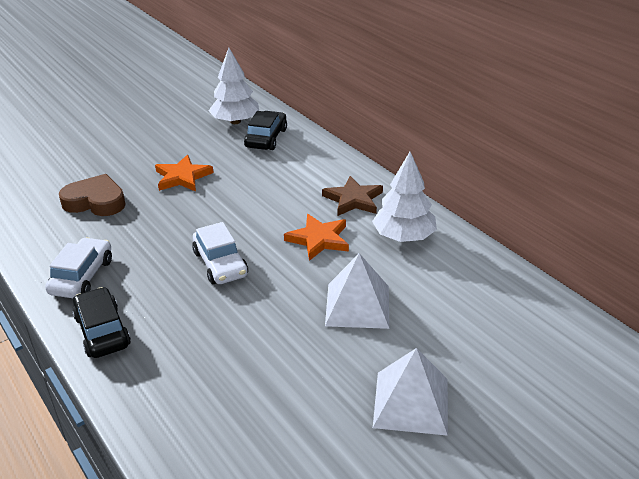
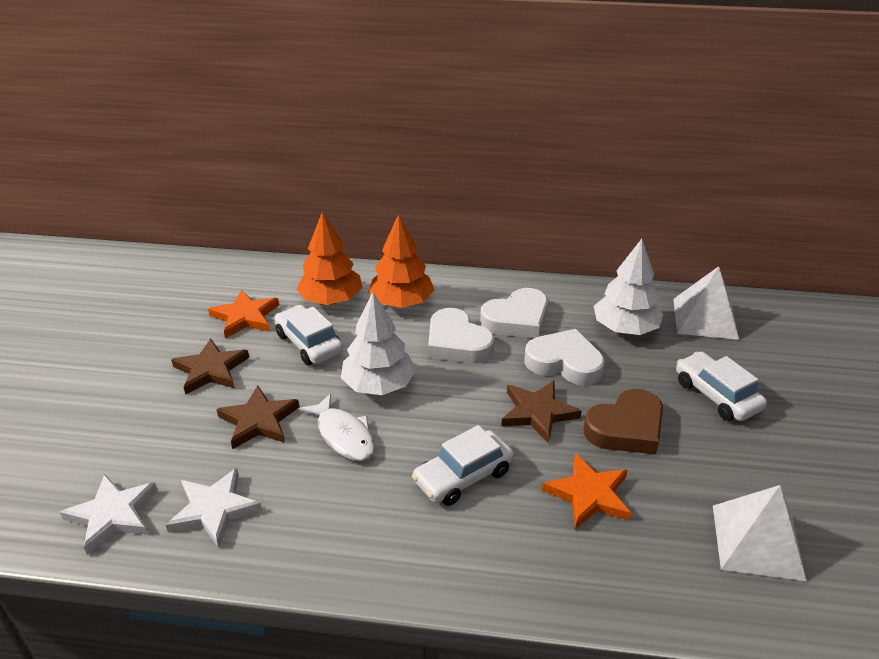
black car: [72,287,131,358] [244,111,287,150] = 2 -> none = 0
brown star: [322,176,383,216] = 1 -> [171,338,249,395] [216,385,299,449] [501,380,582,443] = 3
orange tree: none = 0 -> [296,212,362,305] [368,214,434,308] = 2
white car: [45,237,112,298] [192,222,248,284] = 2 -> [274,305,343,365] [412,425,514,506] [676,351,767,421] = 3
white fish: none = 0 -> [299,393,375,461] = 1
white heart: none = 0 -> [428,308,494,363] [480,288,548,338] [524,329,605,386] = 3
white star: none = 0 -> [60,474,157,555] [166,468,262,548] = 2

